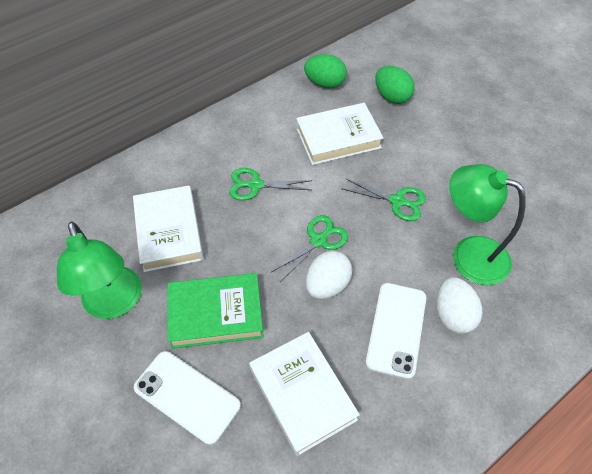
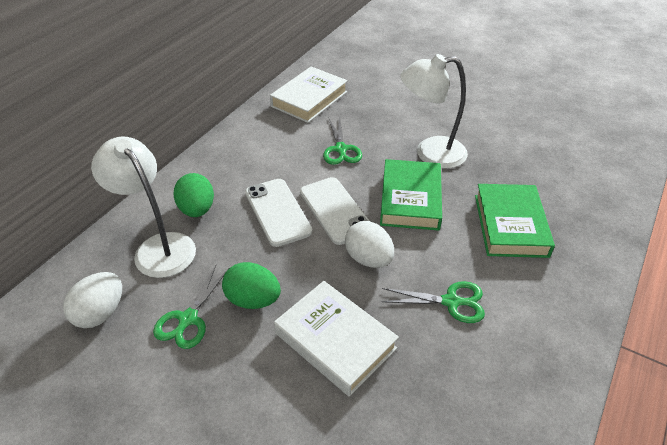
green book: [168,273,264,349] = 1 -> [380,159,442,231] [475,184,555,258] = 2
green lamp: [57,222,142,319] [449,164,526,285] = 2 -> none = 0
white book: [133,185,204,272] [249,332,360,456] [296,103,384,165] = 3 -> [270,66,348,123] [274,281,399,397] = 2
white lamp: none = 0 -> [91,137,196,278] [400,54,468,169] = 2

